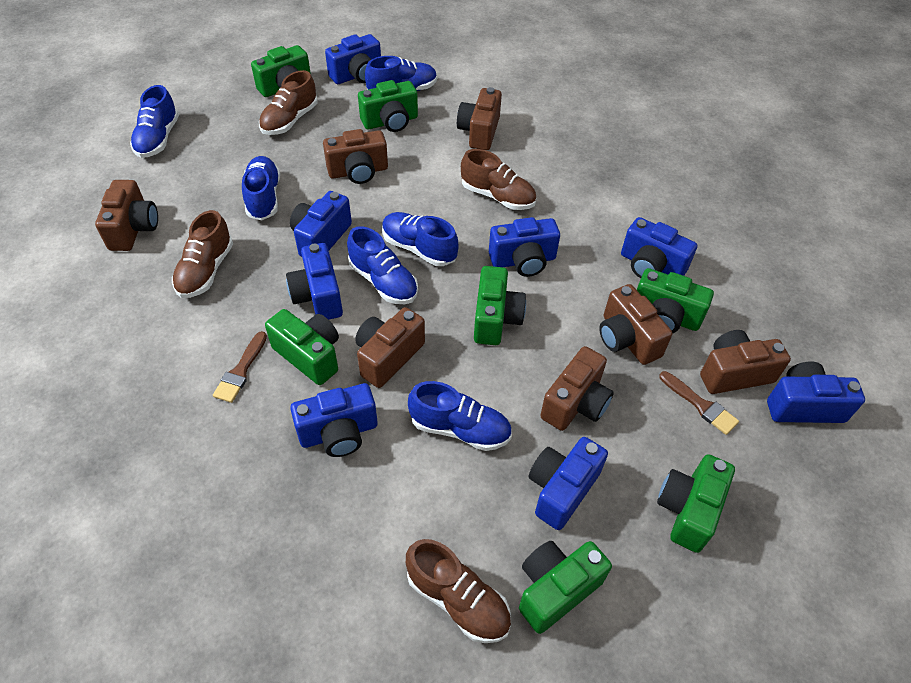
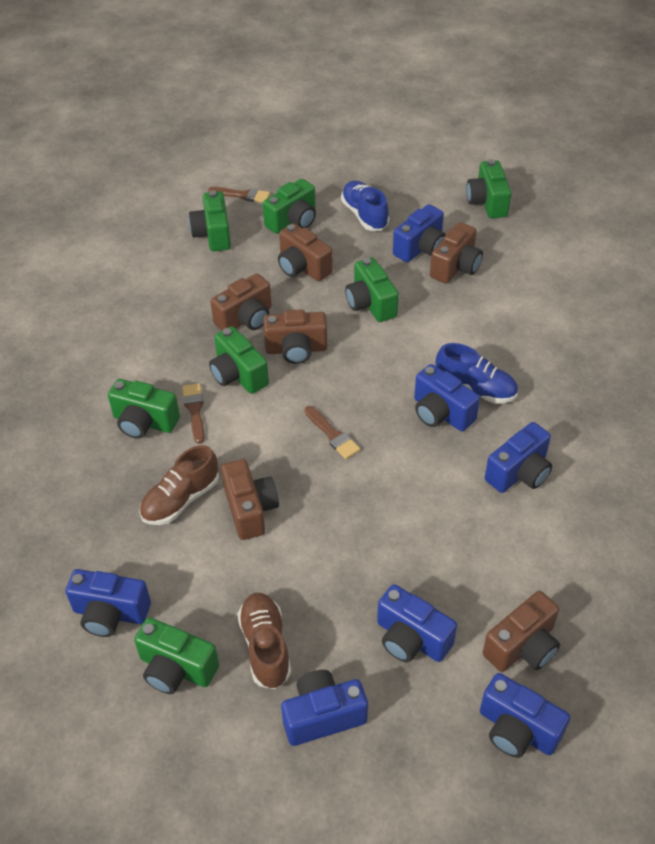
blue camera: [286,243,343,320] [290,191,352,257] [290,383,378,457] [325,34,381,84] [489,217,560,277] [529,437,608,530] [621,217,697,278] [767,361,865,423] = 8 -> [65,569,151,637] [281,670,368,746] [377,584,457,662] [393,204,446,262] [414,364,480,431] [480,673,570,758] [485,422,552,493] = 7
blue shoe: [130,85,179,158] [242,156,280,220] [347,226,418,304] [365,56,437,91] [382,212,458,266] [408,381,512,451] = 6 -> [341,181,389,231] [435,343,518,404] = 2
brown brush: [213,331,267,403] [659,371,739,435] = 2 -> [182,383,205,444] [208,187,270,203] [304,406,360,459] = 3
brown camera: [95,180,158,251] [323,129,388,184] [355,307,425,388] [457,87,502,150] [540,346,614,431] [599,284,672,365] [700,330,791,394] = 7 -> [210,273,272,331] [221,459,279,540] [263,309,327,364] [278,223,333,281] [430,222,483,284] [483,591,560,672] = 6
brown shoe: [172,210,233,298] [259,70,318,135] [406,539,511,643] [461,149,536,210] = 4 -> [139,445,219,525] [237,593,291,689] = 2

